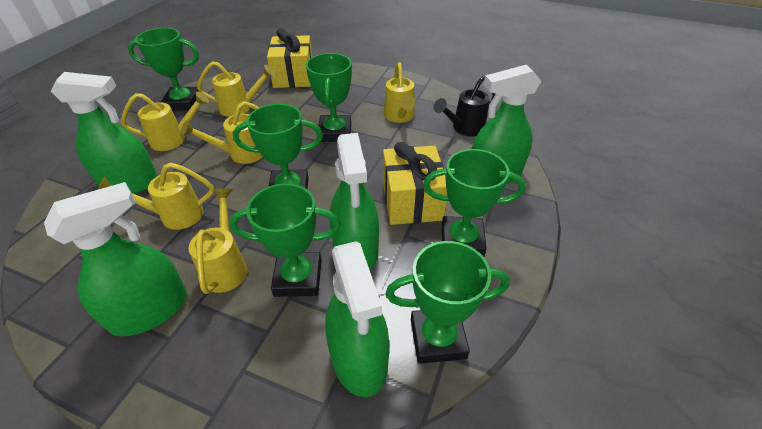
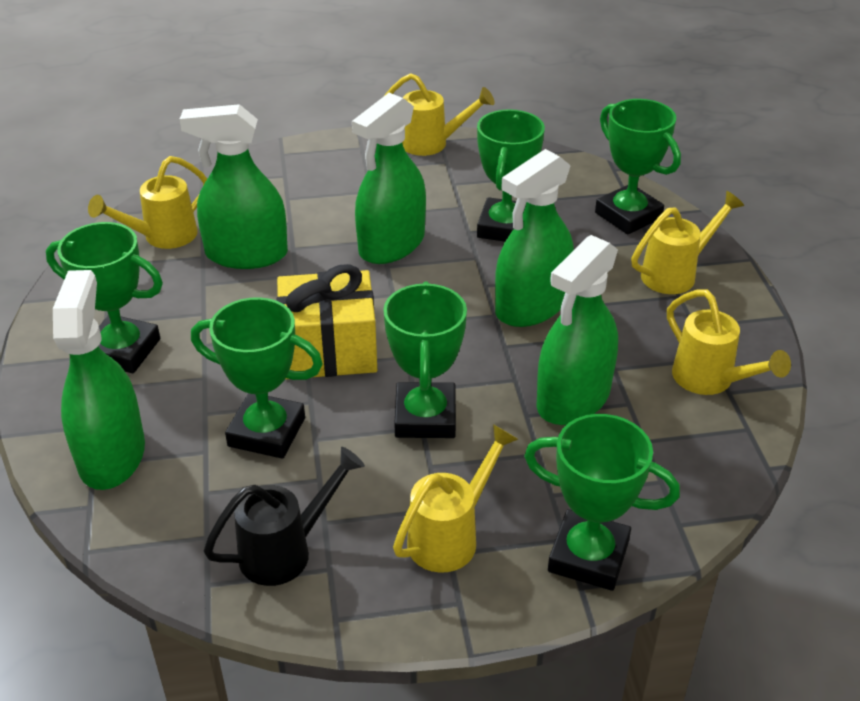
yellow gift: [267,28,312,88] [383,142,447,225] = 2 -> [277,264,377,379] = 1
yellow watering can: [98,163,214,230] [121,91,209,151] [181,101,263,164] [189,188,247,294] [197,61,275,117] [384,62,415,123] = 6 -> [88,156,207,249] [383,73,495,156] [393,424,518,573] [631,191,744,294] [667,289,791,395] = 5

